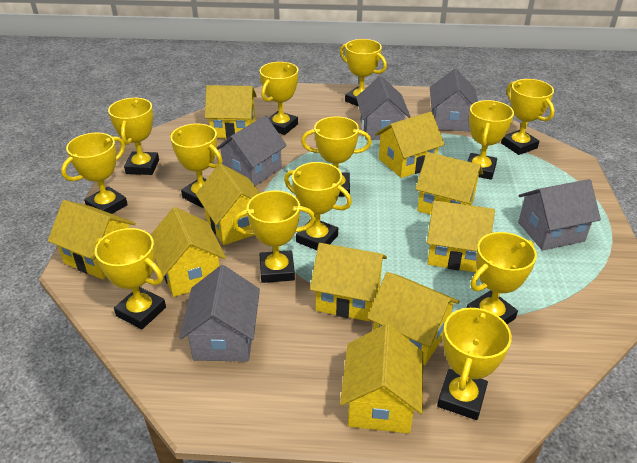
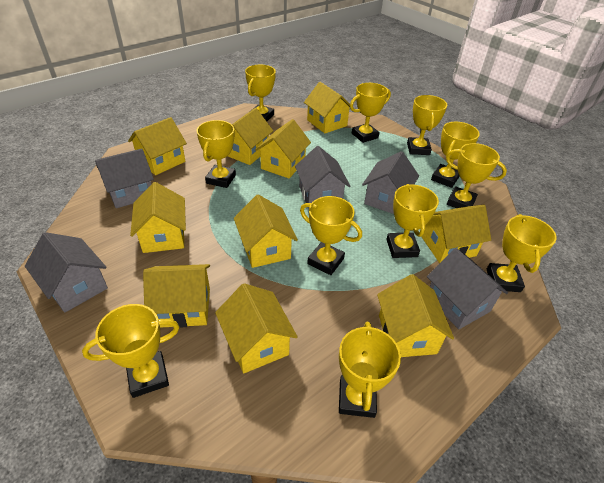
yellow trophy: [61,133,128,214] [95,228,166,329] [108,98,159,175] [170,124,223,208] [233,191,316,283] [260,62,298,135] [284,162,352,250] [301,116,372,197] [340,39,387,107] [437,307,512,420] [466,232,537,324] [467,100,514,180] [501,79,555,155] = 13 -> [82,304,179,398] [196,120,236,188] [245,65,276,121] [300,196,362,275] [339,322,401,418] [350,83,391,143] [386,184,439,258] [407,95,447,155] [431,122,480,188] [446,143,507,208] [487,214,557,292] = 11

